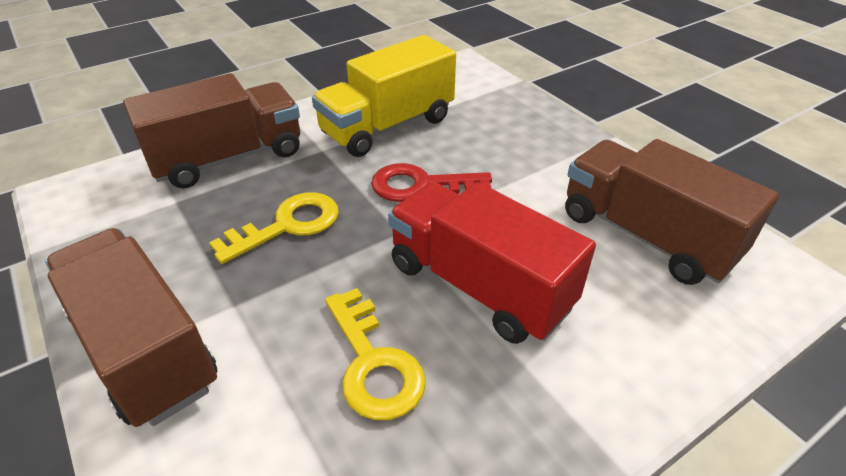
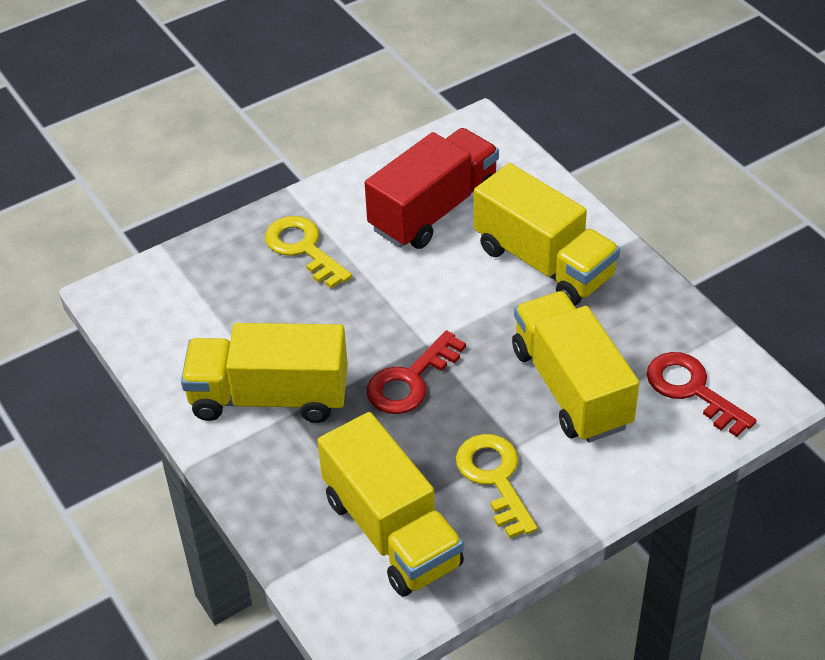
brown truck: [45,228,217,427] [123,73,300,189] [565,139,779,285] = 3 -> none = 0
red key: [371,163,492,202] = 1 -> [367,330,466,414] [647,352,757,437] = 2
yellow truck: [312,35,456,157] = 1 -> [181,323,348,423] [317,412,464,597] [474,163,620,306] [512,291,639,443] = 4

